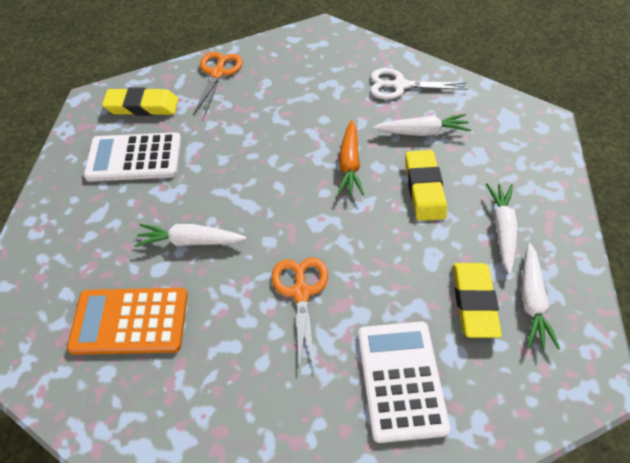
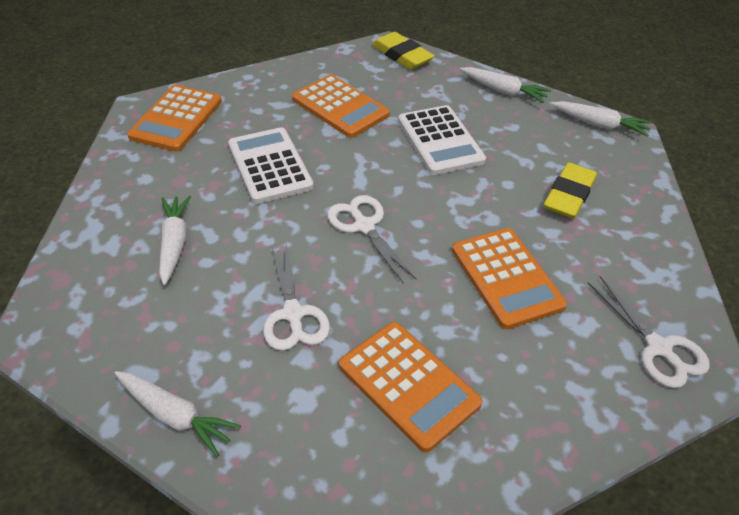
orange calculator: [67,288,188,355] = 1 -> [127,85,222,152] [292,75,390,138] [339,322,483,452] [452,228,567,329] = 4
orange carrot: [338,120,364,195] = 1 -> none = 0
orange scissors: [193,52,243,117] [271,257,328,373] = 2 -> none = 0
white scissors: [370,68,468,99] = 1 -> [263,245,330,351] [327,195,416,284] [588,276,710,388] = 3
yellow eraser: [102,87,178,116] [405,150,447,221] [453,263,502,338] = 3 -> [372,32,435,70] [544,162,597,218] = 2

